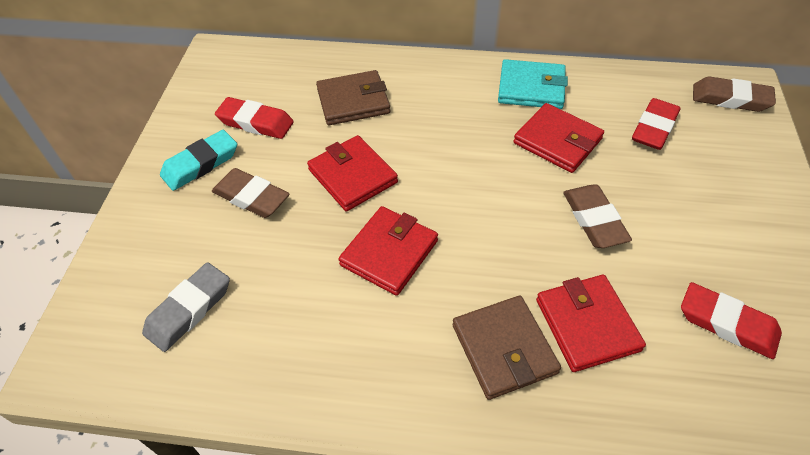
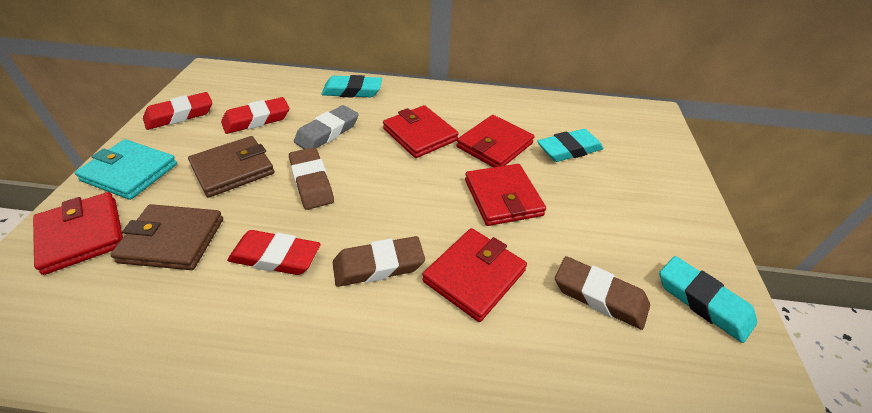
red wallet: [307,135,398,211] [339,206,438,296] [513,103,604,173] [536,275,646,372] = 4 -> [33,192,123,275] [383,105,459,158] [422,228,527,322] [457,115,534,167] [465,164,546,226] = 5
turquoise eraser: [160,130,237,191] = 1 -> [321,75,382,98] [537,129,604,162] [659,256,757,343] = 3

